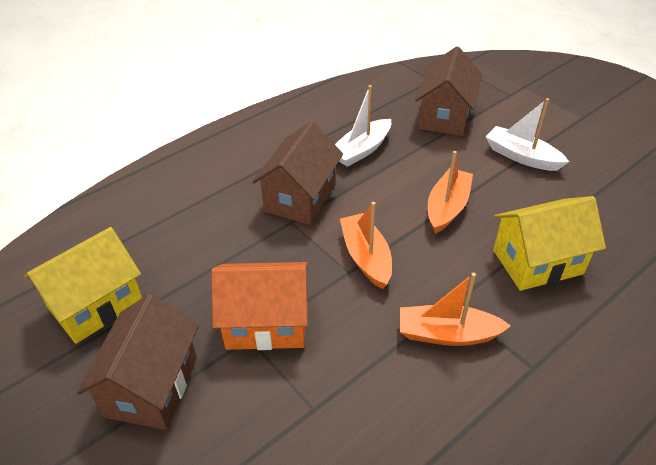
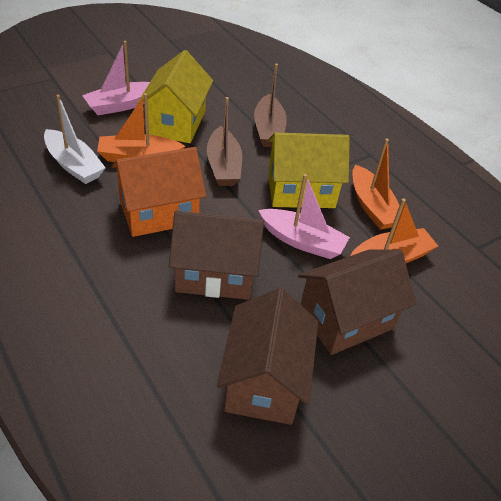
brown boat: none = 0 -> [207,97,242,186] [254,63,287,147] = 2
pink boat: none = 0 -> [82,41,150,115] [258,174,350,259] = 2
white boat: [335,85,391,167] [486,98,569,171] = 2 -> [44,95,106,184] = 1

